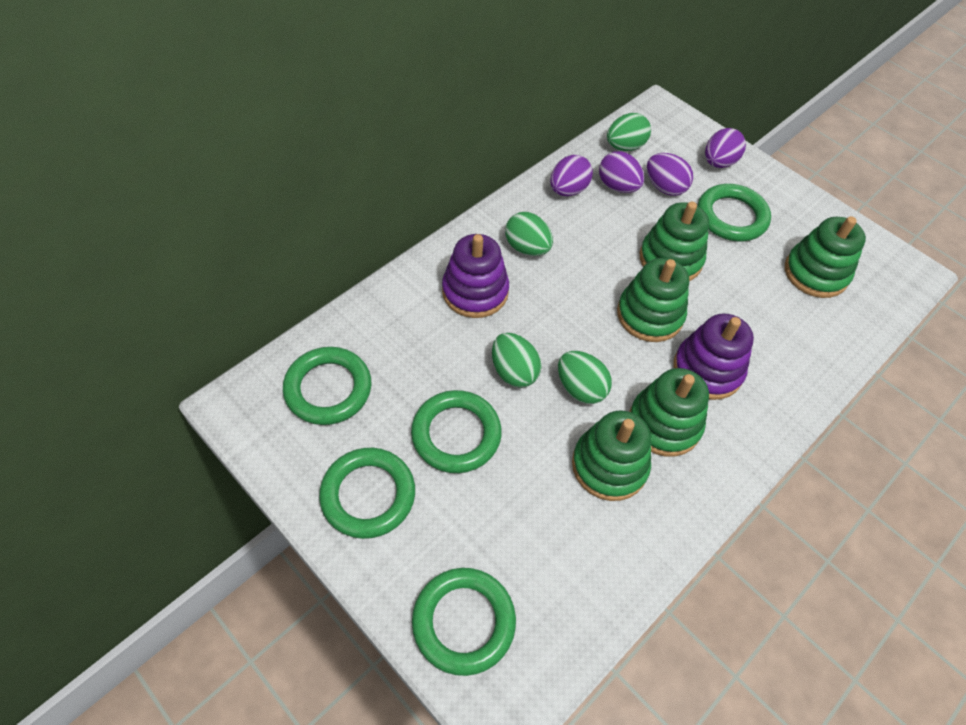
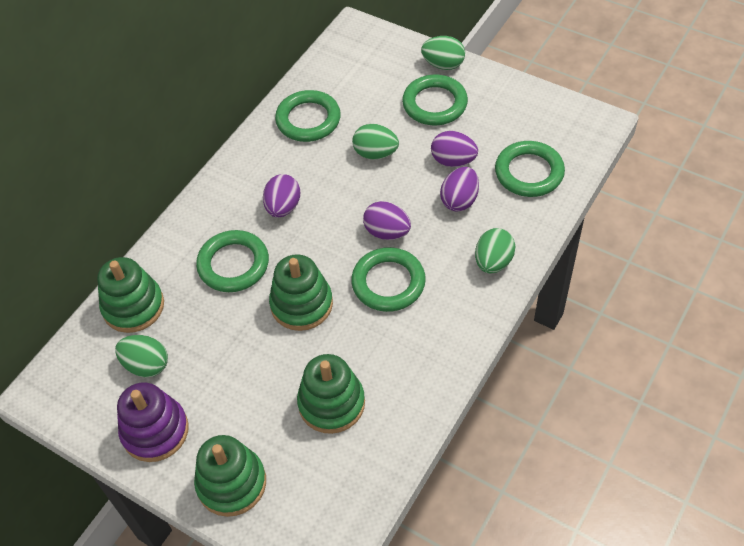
green stacking toy: [572,410,651,501] [617,258,689,342] [629,368,709,457] [640,201,709,281] [785,216,866,298] = 5 -> [97,257,164,333] [194,435,266,517] [269,254,333,331] [297,354,365,434] = 4
purple stacking toy: [442,234,509,318] [673,313,754,400] = 2 -> [117,383,189,462] = 1

